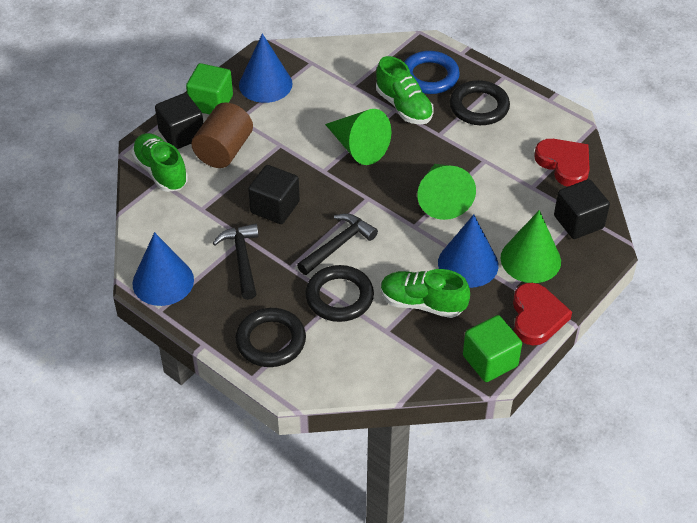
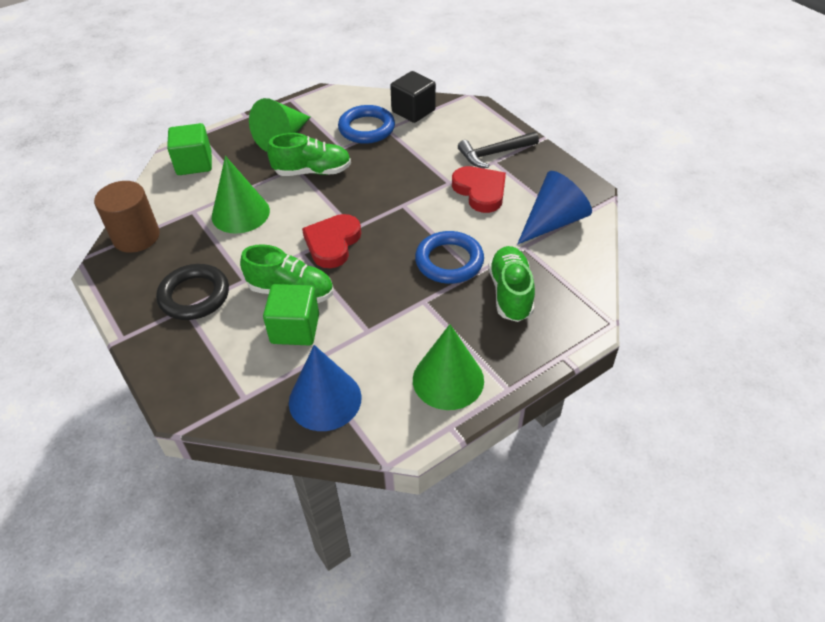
black cube: [155,93,203,149] [248,165,300,224] [554,179,610,239] = 3 -> [390,71,436,123] = 1
black hammer: [213,223,259,300] [297,213,378,275] = 2 -> [458,132,539,168] = 1
black ring: [235,308,306,367] [305,265,374,322] [450,80,510,125] = 3 -> [156,264,229,320] = 1
blue cone: [132,232,194,306] [239,33,292,103] [438,214,498,288] = 3 -> [289,345,362,431] [517,171,592,245] = 2
blue ring: [404,51,460,94] = 1 -> [338,105,395,144] [415,231,484,284] = 2

